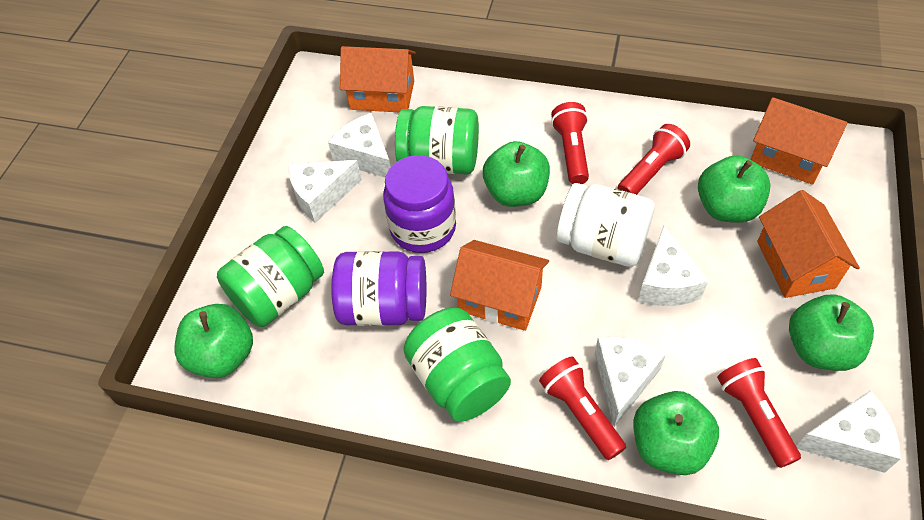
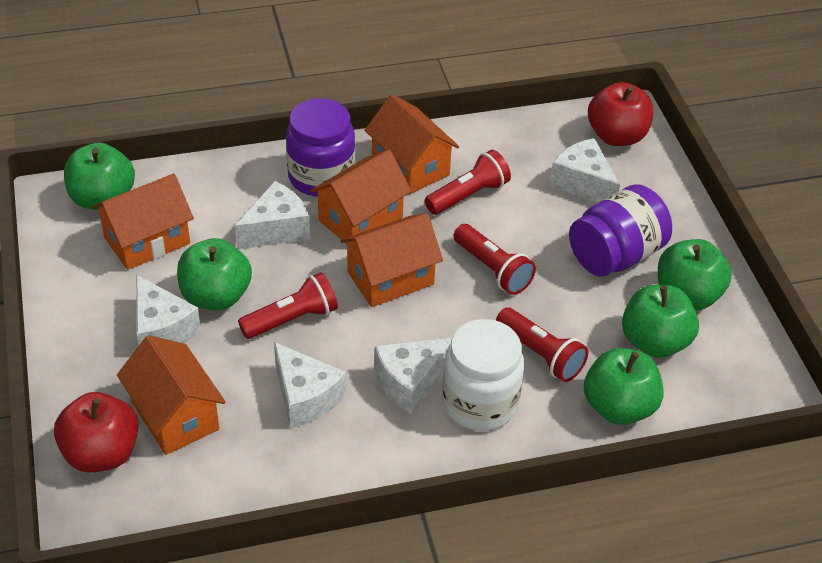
green jar: [217,226,324,327] [395,106,479,174] [404,308,511,422] = 3 -> none = 0
orange house: [340,46,416,112] [450,240,549,331] [751,97,848,185] [757,190,860,298] = 4 -> [92,174,194,270] [117,335,225,455] [310,149,412,244] [340,213,443,307] [364,94,459,194] = 5
red apple: none = 0 -> [54,392,139,473] [588,82,653,146] = 2

